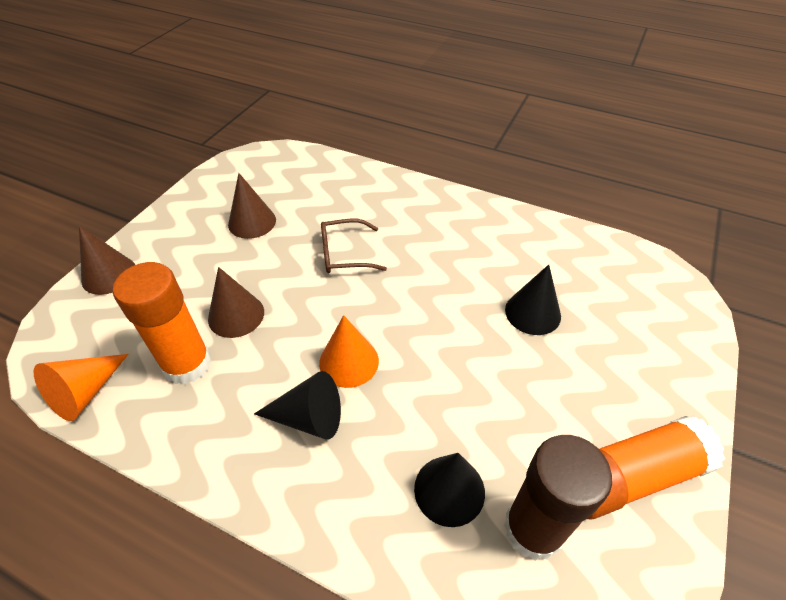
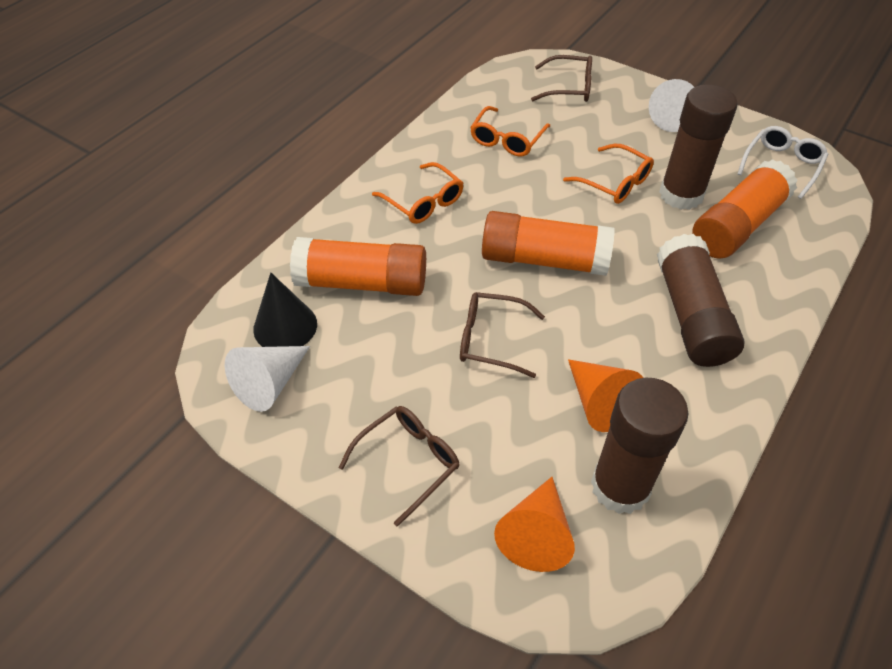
black cone: [254,371,341,439] [414,453,485,527] [505,264,561,335] = 3 -> [253,273,317,347] = 1
brown cone: [79,226,135,295] [208,267,264,338] [228,173,276,239] = 3 -> none = 0
brown glasses: [321,219,387,273] = 1 -> [338,406,459,527] [460,292,545,378] [531,55,592,102] = 3
brown glue stick: [504,435,612,561] = 1 -> [591,378,688,514] [657,234,745,367] [659,84,738,210] = 3
orange glasses: none = 0 -> [372,162,463,224] [470,106,550,157] [563,144,654,204] = 3
orange glue stick: [113,262,211,384] [587,415,725,519] = 2 -> [290,237,426,296] [482,211,615,276] [692,159,798,259] = 3
white cone: none = 0 -> [225,346,310,412] [649,79,694,132] = 2
white glasses: none = 0 -> [738,126,829,199] = 1

